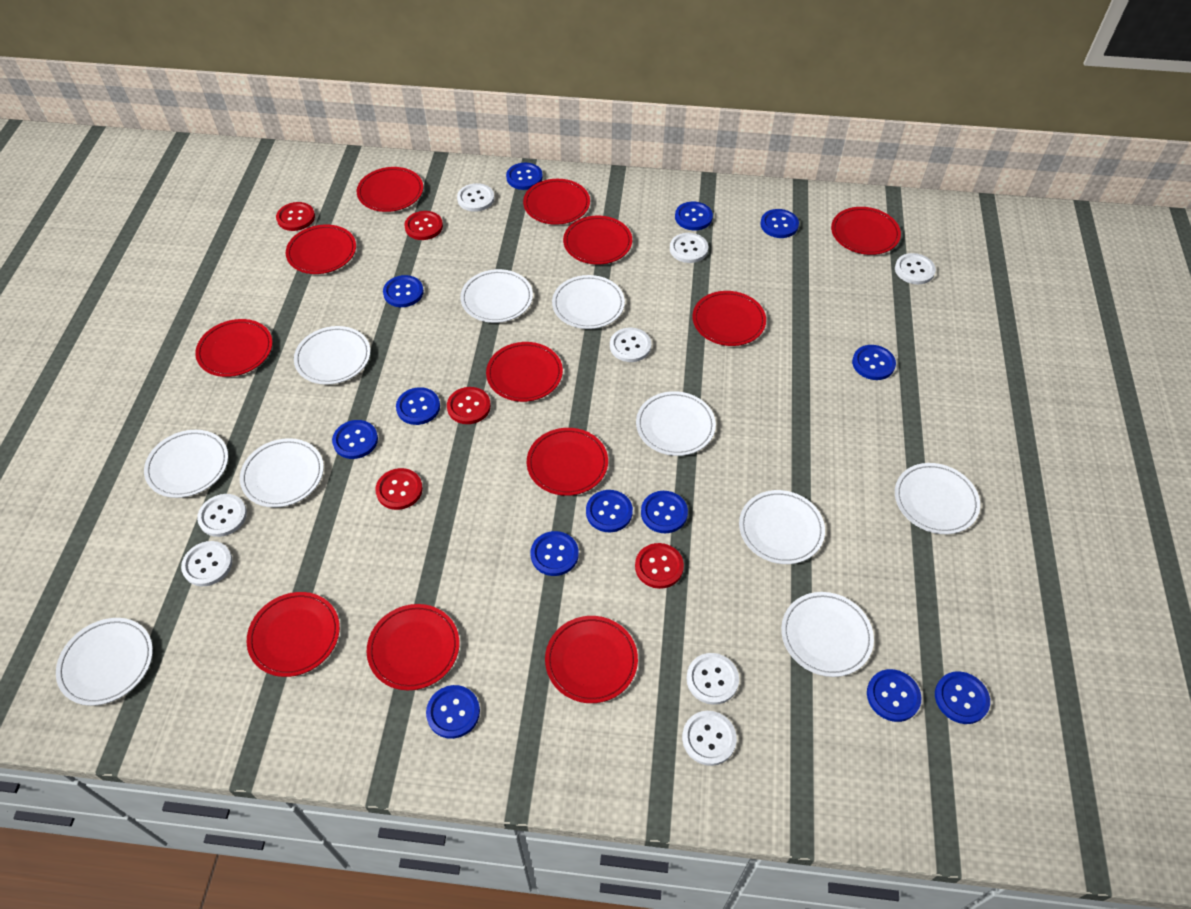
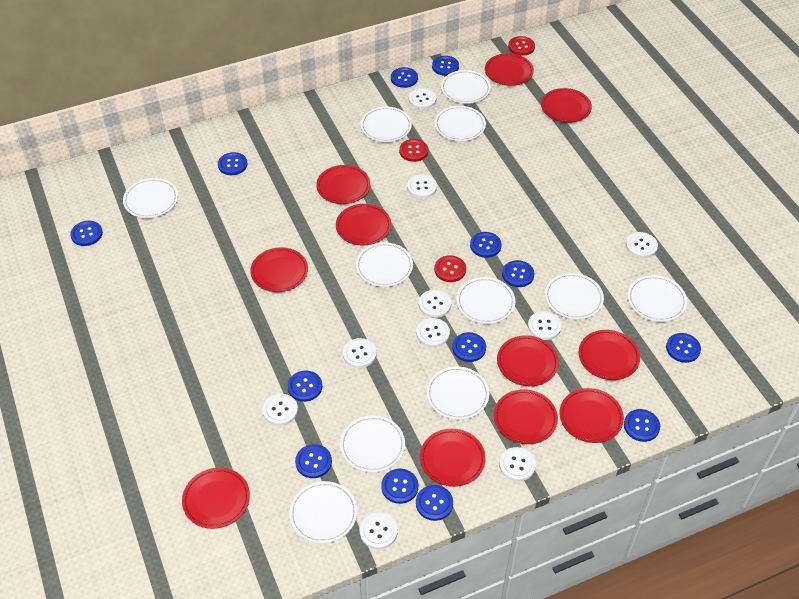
red button: [276,202,315,231] [375,468,423,510] [404,211,443,240] [447,387,491,424] [635,543,684,589] = 5 -> [399,139,428,162] [434,255,466,282] [508,36,535,56] = 3
red plate: [195,319,273,377] [247,592,340,677] [286,225,356,274] [357,167,423,212] [367,604,459,690] [486,342,563,402] [523,179,590,225] [527,428,608,496] [545,616,638,703] [563,216,632,264] [692,291,766,346] [831,207,901,255] = 12 -> [182,468,250,529] [250,247,308,292] [316,165,370,204] [336,204,391,246] [420,429,486,487] [485,53,534,86] [494,389,558,444] [497,335,559,386] [541,88,592,123] [559,388,624,443] [579,330,640,380] = 11
white button: [181,541,233,586] [197,494,247,537] [457,183,494,212] [610,328,651,362] [670,233,708,263] [682,711,737,766] [686,653,739,705] [895,253,936,284] = 8 -> [262,394,298,426] [343,338,377,368] [359,512,398,549] [407,174,437,198] [409,88,436,109] [416,318,450,347] [419,290,451,318] [499,447,536,481] [528,311,562,340] [626,232,658,258] = 10
white plate: [56,618,153,706] [144,430,228,498] [240,438,324,508] [294,326,370,385] [460,269,533,323] [552,275,625,329] [636,391,716,456] [739,490,825,564] [781,592,874,677] [895,463,980,534] = 10 -> [123,178,178,218] [289,481,357,544] [340,416,405,473] [356,242,413,287] [360,107,412,142] [426,366,489,420] [435,106,486,141] [441,70,491,104] [456,277,515,324] [545,273,604,320] [628,275,687,322] = 11

